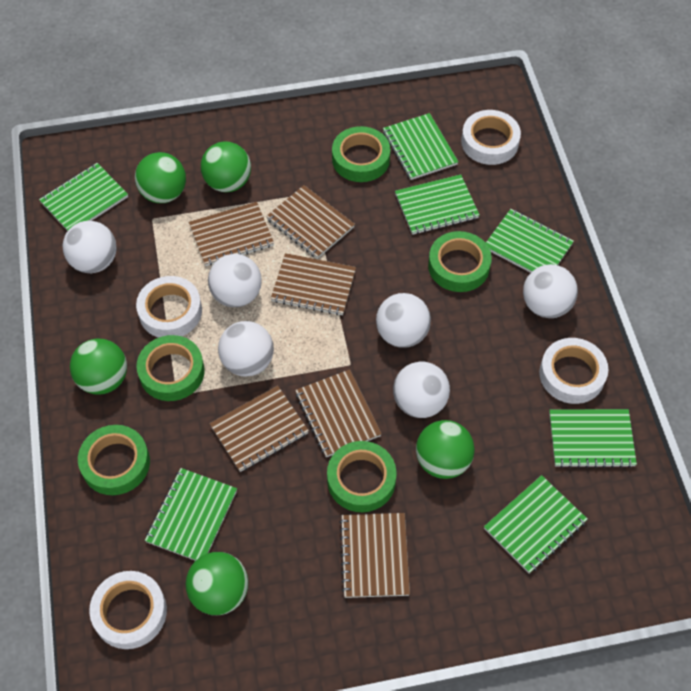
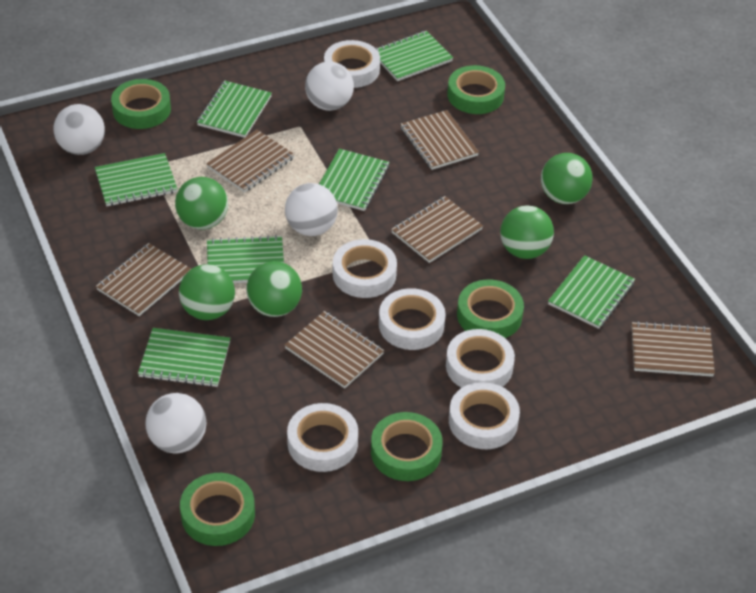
white ball: [62,221,117,273] [208,254,262,307] [218,321,274,377] [376,293,431,348] [393,361,450,418] [523,264,578,318] = 6 -> [53,104,105,155] [145,393,206,453] [285,183,338,236] [305,61,354,111] = 4
white tape: [89,571,167,649] [136,276,202,338] [461,110,521,165] [539,338,608,404] = 4 -> [287,403,358,472] [324,40,380,88] [333,239,397,298] [379,288,446,350] [446,329,515,388] [449,382,520,449] = 6

